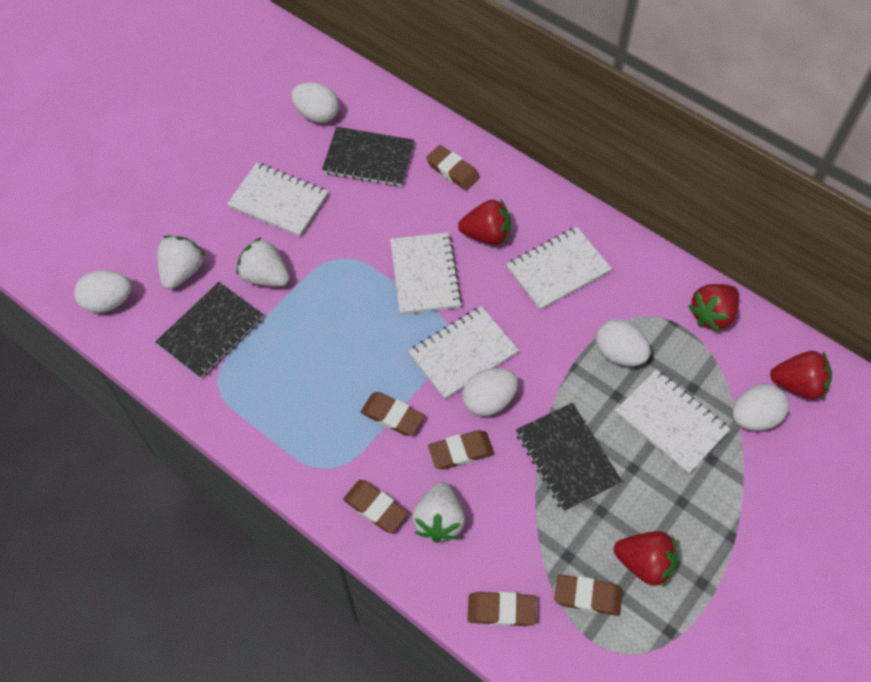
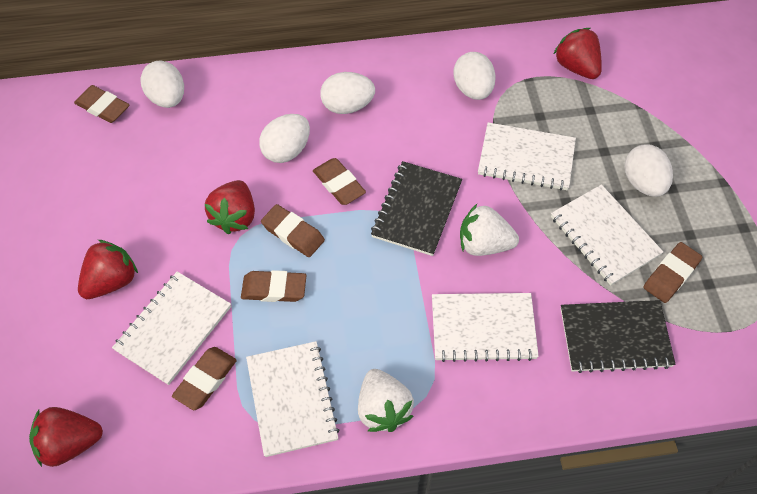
black notebook: [155,282,263,378] [322,127,414,187] [516,403,622,512] = 3 -> [371,161,462,256] [561,300,676,373] = 2
white strawberry: [157,236,206,289] [237,238,290,286] [412,482,465,543] = 3 -> [358,369,414,432] [460,204,519,256] = 2

